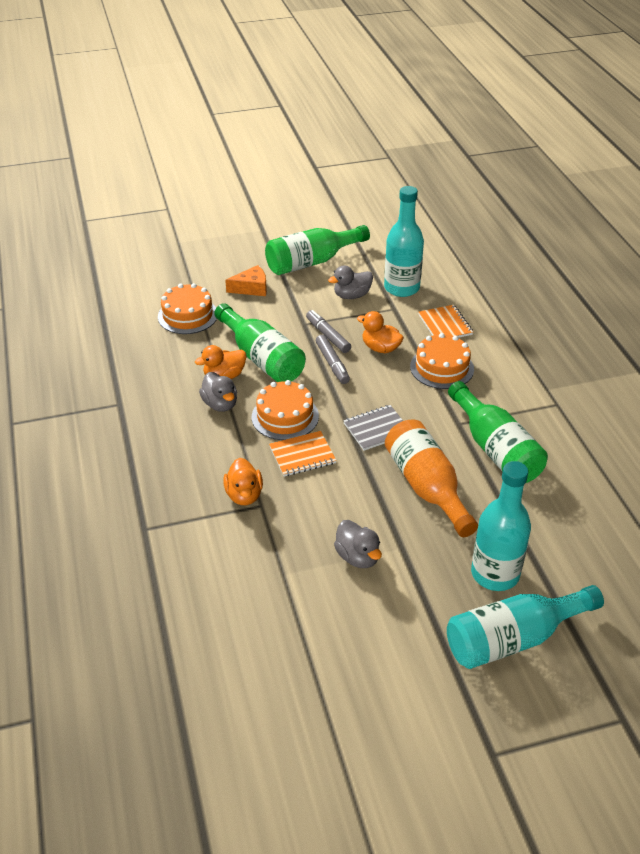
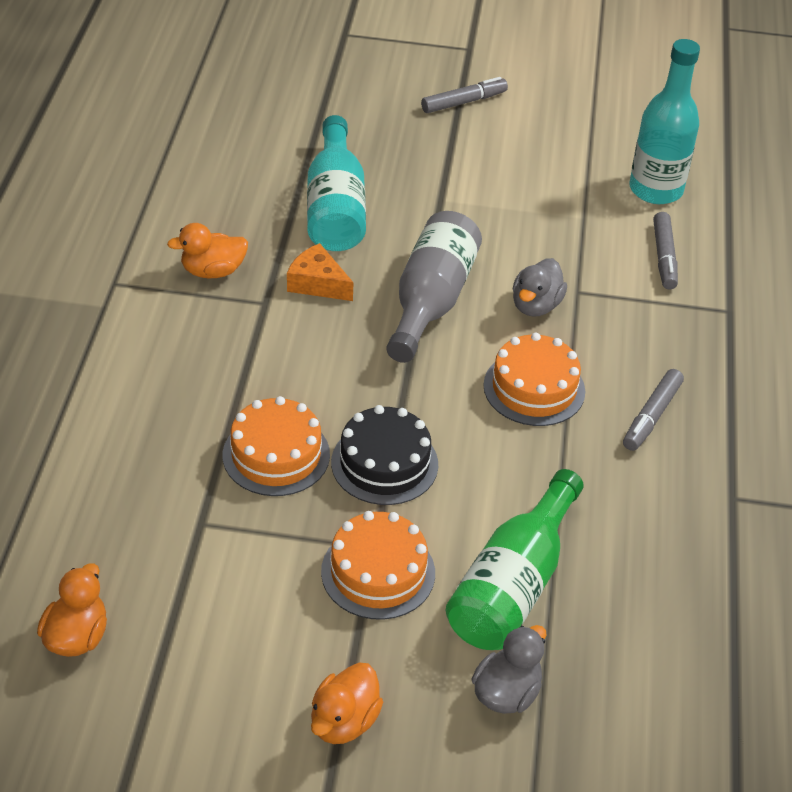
black cake: none = 0 -> [331,405,438,505] = 1
green bottle: [214,303,306,382] [265,225,370,275] [448,381,548,483] = 3 -> [446,469,584,650] = 1
grey bottle: none = 0 -> [386,211,482,363] = 1
grey duck: [199,372,237,412] [328,265,373,299] [334,520,382,568] = 3 -> [472,625,547,714] [513,258,567,317] = 2
grey marker: [306,310,351,353] [316,335,350,384] = 2 -> [421,77,508,113] [623,369,684,451] [653,212,678,290] = 3
grey notebook: [343,405,403,451] = 1 -> none = 0
orange bottle: [385,419,478,537] = 1 -> none = 0
orange notebook: [269,431,337,477] [419,305,473,338] = 2 -> none = 0
turquoise bottle: [384,186,424,297] [447,585,604,669] [471,461,531,591] = 3 -> [307,115,366,251] [629,39,700,204] = 2

